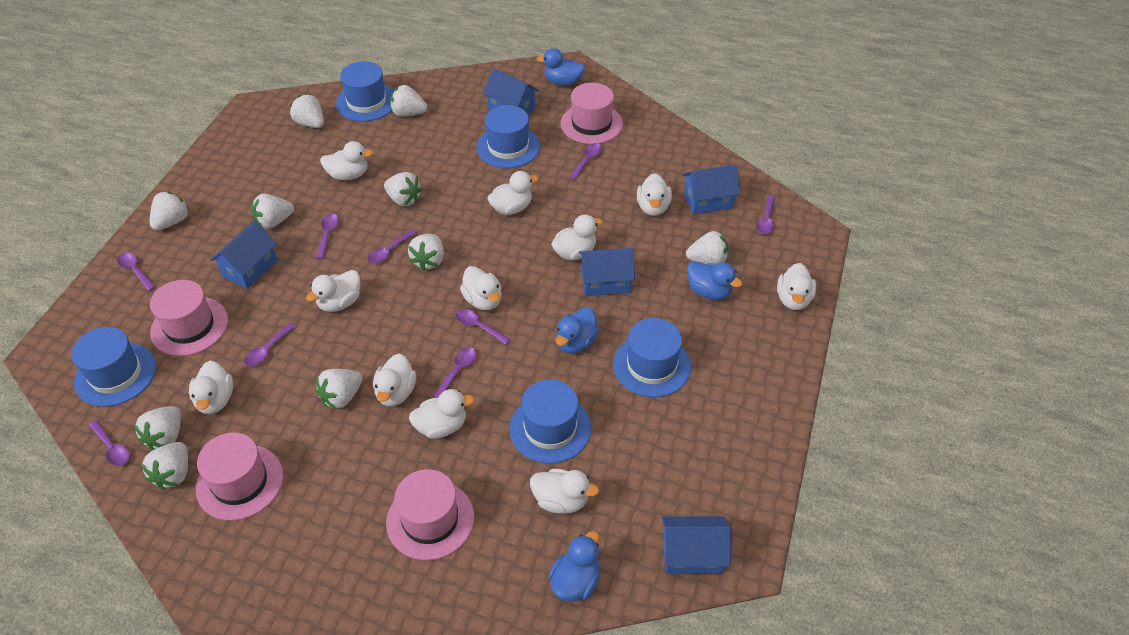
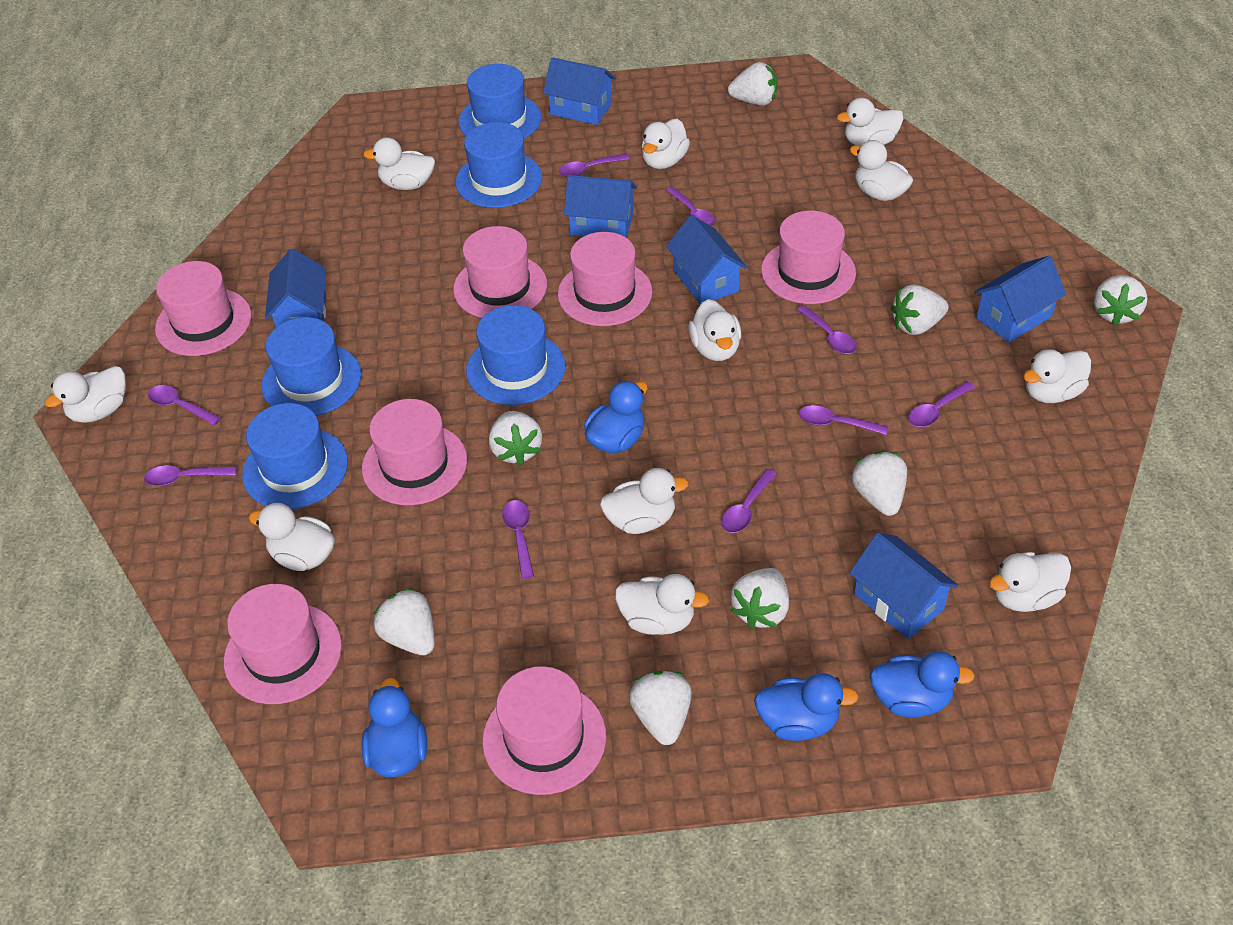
blue house: [210,221,277,289] [483,69,539,115] [579,248,635,296] [662,516,732,574] [683,165,740,215] = 5 -> [265,249,326,327] [543,57,616,125] [564,175,637,238] [666,215,747,305] [849,533,958,639] [974,256,1066,343] = 6
pink hat: [150,280,228,356] [196,432,283,520] [386,469,474,560] [560,83,623,144] = 4 -> [155,261,252,356] [224,584,342,704] [362,399,467,505] [453,226,547,318] [482,666,606,795] [558,232,653,326] [761,210,856,304] = 7
white strawberry: [134,406,181,450] [141,442,188,490] [150,191,190,230] [252,194,294,229] [290,94,324,128] [316,369,363,409] [384,172,422,206] [390,85,427,116] [408,234,444,271] [686,231,729,265] = 10 -> [373,588,435,655] [489,411,542,465] [629,671,692,745] [728,62,777,106] [731,568,789,629] [852,451,907,516] [891,284,949,335] [1094,275,1147,326] = 8

